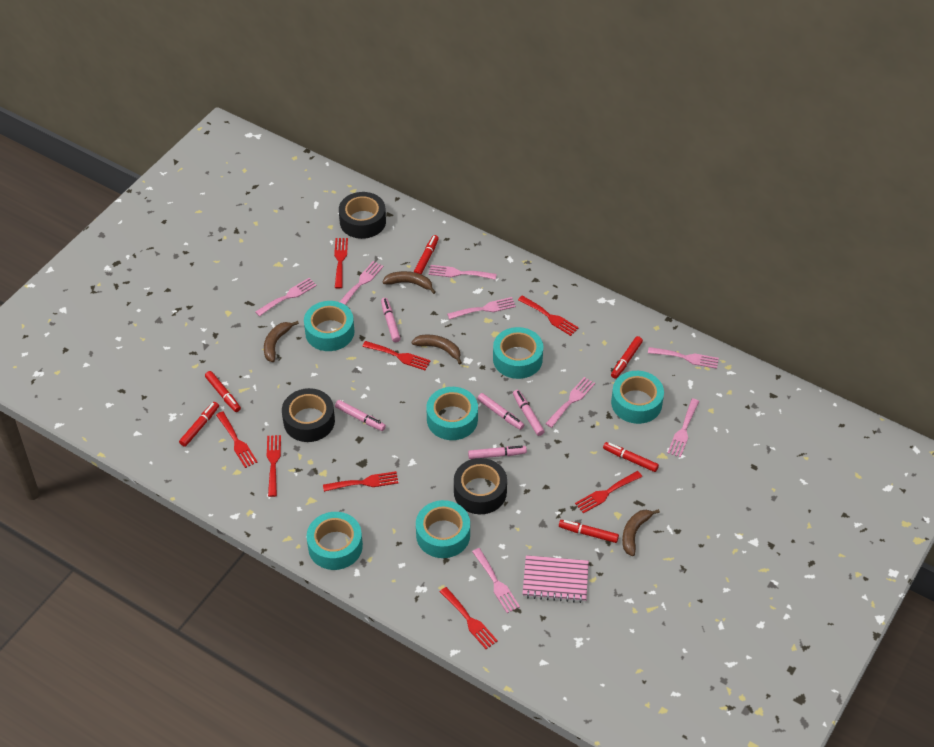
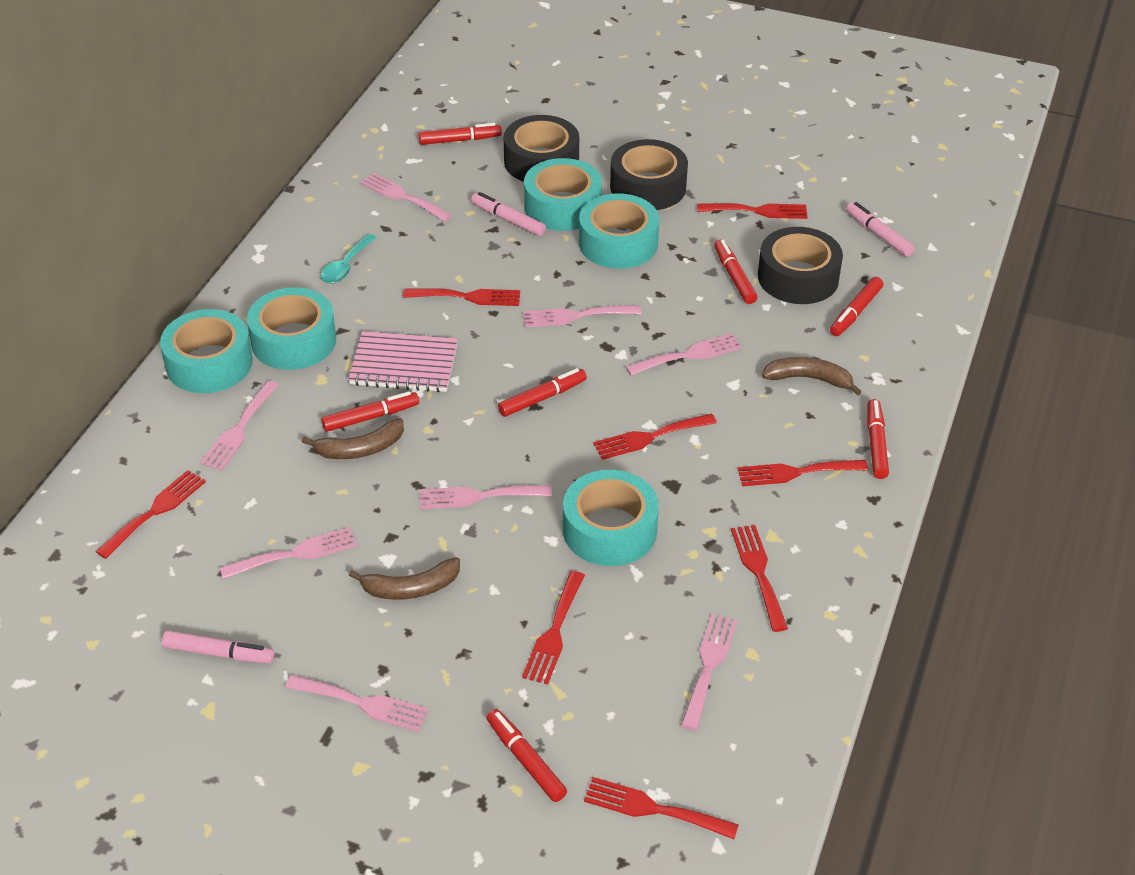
brown banana: [264,321,299,362] [382,271,436,294] [412,335,462,365] [622,509,660,556] = 4 -> [301,418,404,459] [349,557,460,600] [762,357,862,396] = 3
pink marker: [335,400,386,431] [381,298,401,342] [468,446,527,459] [477,393,524,430] [513,390,545,436] = 5 -> [162,631,274,664] [471,192,546,236] [846,202,915,257] = 3
red marker: [179,402,219,447] [205,371,241,412] [414,235,439,274] [559,520,619,543] [603,442,659,472] [611,336,643,379] = 6 -> [321,391,419,432] [419,123,502,145] [487,709,567,802] [498,368,587,417] [714,239,758,304] [830,277,883,336] [867,399,889,479] = 7
turquoise spoon: none = 0 -> [321,234,377,284] = 1
turquoise tape: [304,301,354,351] [307,512,363,570] [416,500,470,558] [426,387,478,440] [493,327,543,379] [611,371,664,424] = 6 -> [160,309,253,393] [247,287,336,370] [524,158,602,231] [563,470,659,566] [579,193,659,269] = 5

